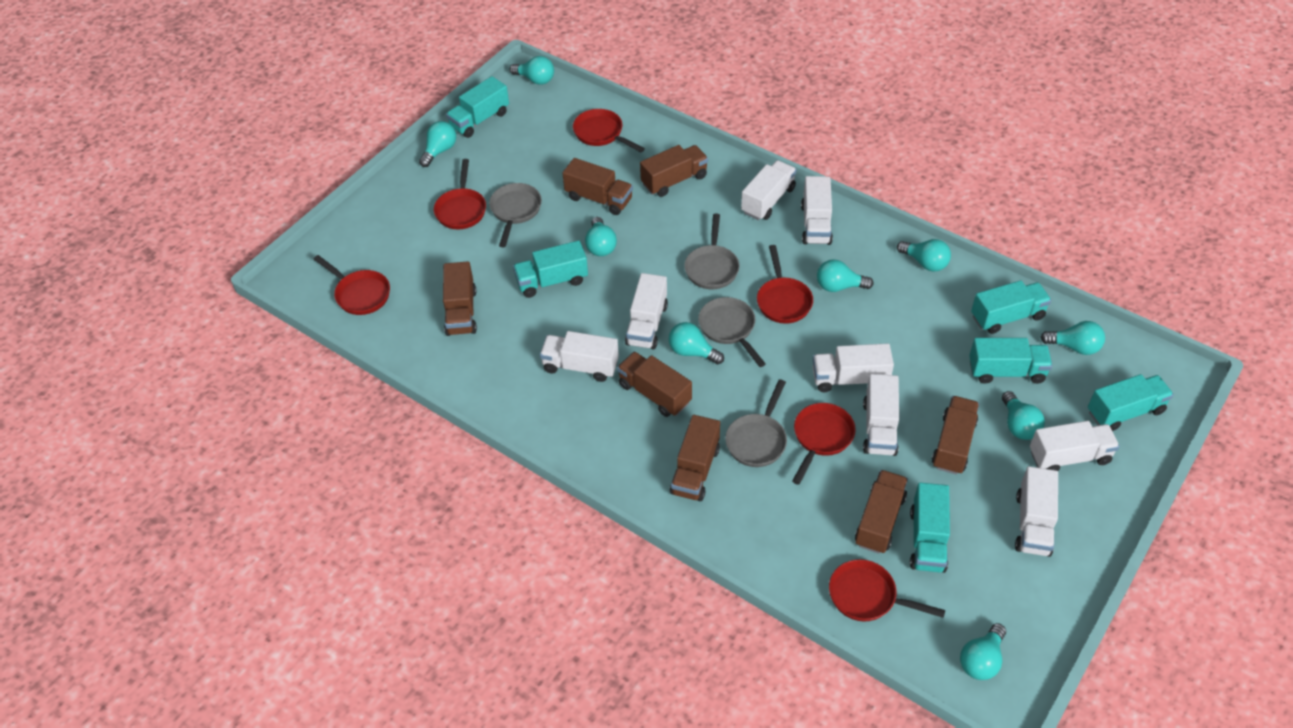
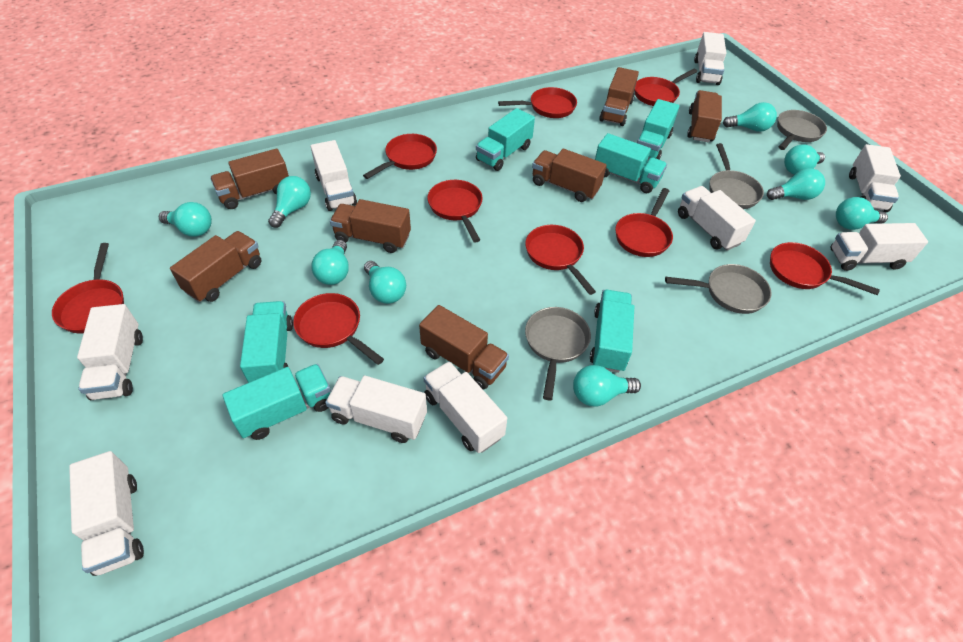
red pan: [313,255,390,315] [434,159,486,229] [573,109,645,152] [757,245,813,324] [792,403,856,485] [829,559,945,621] = 6 -> [52,243,124,333] [293,293,384,365] [363,134,437,179] [428,180,483,243] [498,87,577,118] [525,225,596,295] [615,188,673,257] [634,69,697,106] [770,242,880,295] = 9
white truck: [540,331,619,382] [625,273,668,350] [741,160,797,220] [801,176,833,245] [813,343,894,392] [863,374,899,456] [1015,466,1058,557] [1030,421,1120,471] = 8 -> [69,451,144,576] [77,304,143,400] [310,140,357,211] [325,376,427,443] [423,361,507,453] [678,186,756,251] [694,32,726,85] [830,223,928,271] [849,144,901,212] = 9

